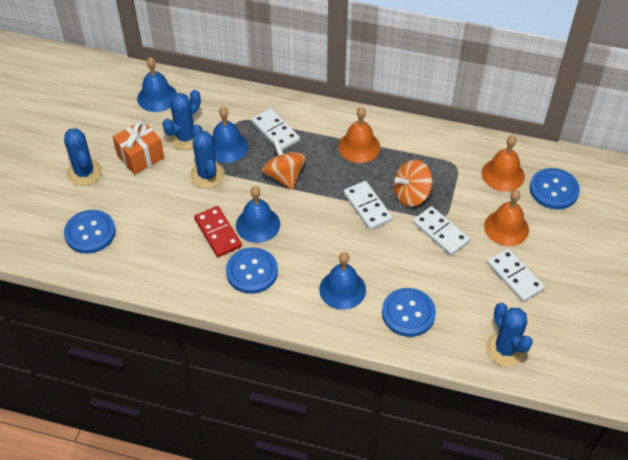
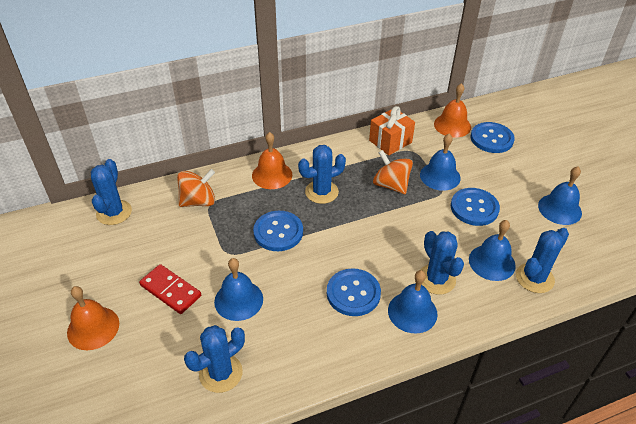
blue bell: [137,57,177,112] [213,107,248,163] [236,186,280,243] [319,252,366,310] = 4 -> [214,258,263,321] [388,270,438,334] [420,134,461,191] [469,220,516,281] [538,167,582,225] = 5
blue cactus: [64,128,102,186] [162,90,201,150] [190,124,225,188] [486,303,533,366] = 4 -> [91,159,132,225] [184,325,245,393] [298,145,346,204] [420,231,464,295] [516,228,569,293] = 5
white domino: [251,108,300,150] [343,181,393,230] [413,206,470,256] [487,248,545,302] = 4 -> none = 0

